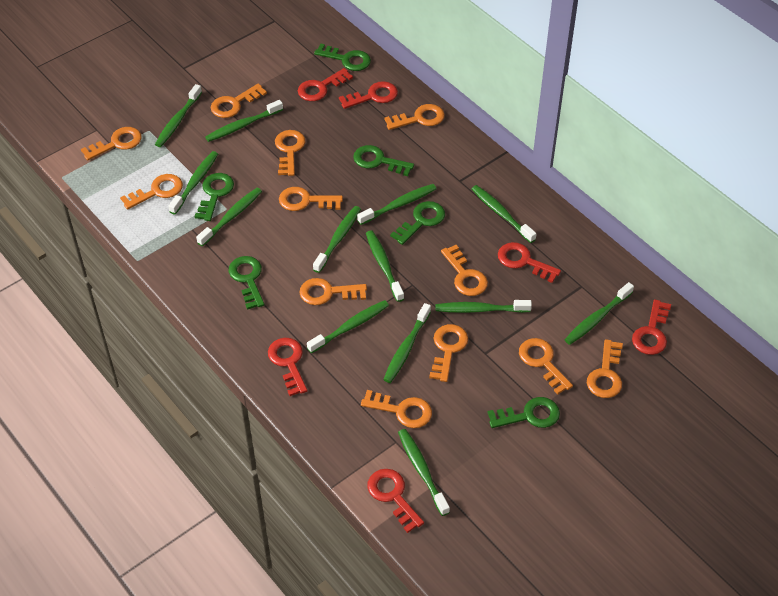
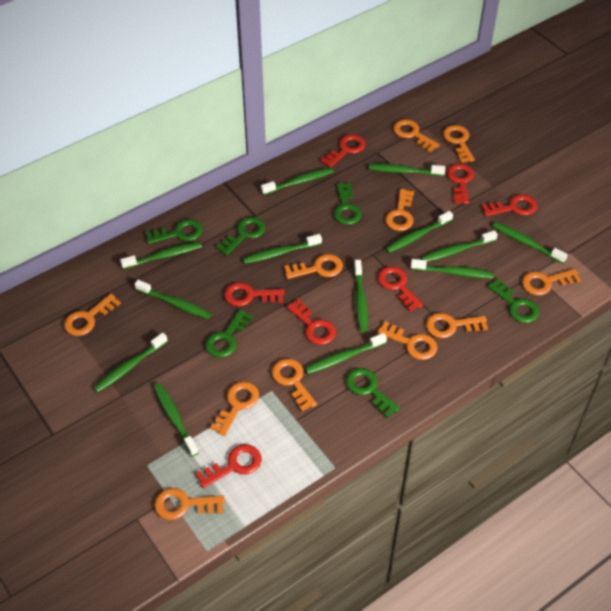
orange key: [81,127,142,161] [120,174,183,210] [211,84,267,118] [275,130,305,176] [279,187,343,211] [299,278,367,305] [361,390,432,428] [384,104,445,130] [429,324,468,382] [441,245,488,296] [519,338,573,395] [587,339,623,398] = 12 -> [64,294,121,336] [154,488,225,520] [210,382,259,436] [272,359,317,411] [284,254,343,279] [377,321,437,360] [385,189,414,231] [393,119,440,152] [426,313,488,338] [443,125,475,163] [522,269,581,295] = 11
red key: [268,338,307,396] [298,68,353,101] [339,81,398,109] [367,469,424,533] [498,242,561,283] [632,299,671,355] = 6 -> [195,444,262,488] [224,282,284,306] [287,299,336,345] [321,134,366,168] [378,266,423,312] [447,163,474,204] [481,194,537,216] = 7

